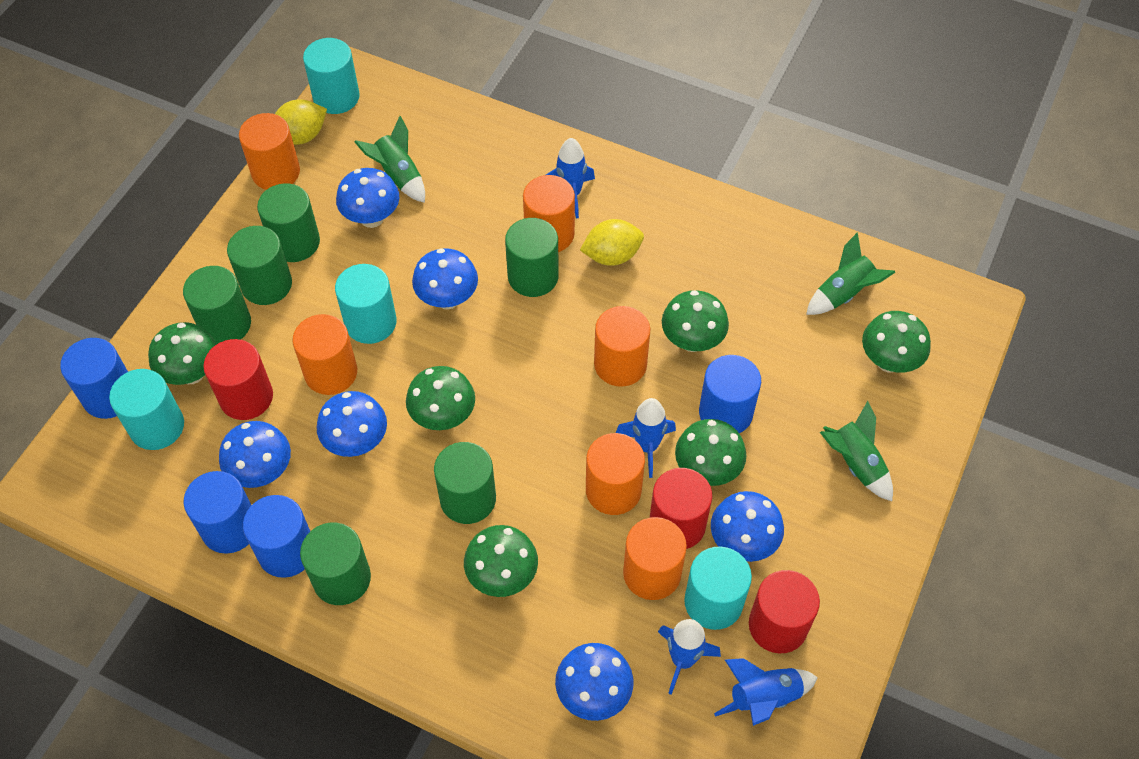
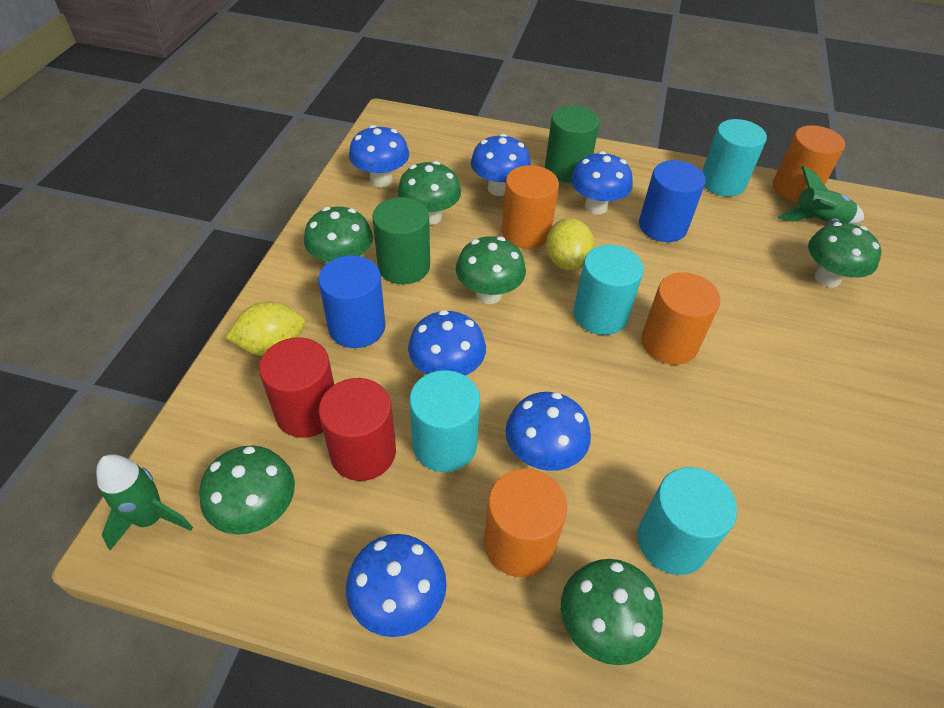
blue cylinder: [60,338,128,419] [184,471,251,554] [243,495,310,578] [699,355,761,433] = 4 -> [318,255,386,348] [639,160,706,242] = 2
blue rocket: [546,138,595,219] [616,398,676,478] [658,619,721,695] [714,658,818,726] = 4 -> none = 0
green cylinder: [183,266,251,344] [227,226,292,305] [257,183,320,262] [300,523,371,605] [434,442,496,524] [505,218,559,297] = 6 -> [372,197,430,284] [545,105,600,183] = 2
green rocket: [355,116,425,203] [806,232,895,315] [820,401,893,501] = 3 -> [96,454,193,550] [778,166,864,224] = 2
orange cylinder: [239,113,300,190] [293,314,357,395] [523,175,575,252] [586,433,645,515] [594,306,650,387] [623,517,687,600] = 6 -> [484,468,567,577] [502,165,559,249] [641,272,720,365] [773,125,845,202] = 4
red cylinder: [203,339,273,420] [650,468,712,549] [749,570,820,653] = 3 -> [259,337,334,438] [319,378,396,481] = 2

